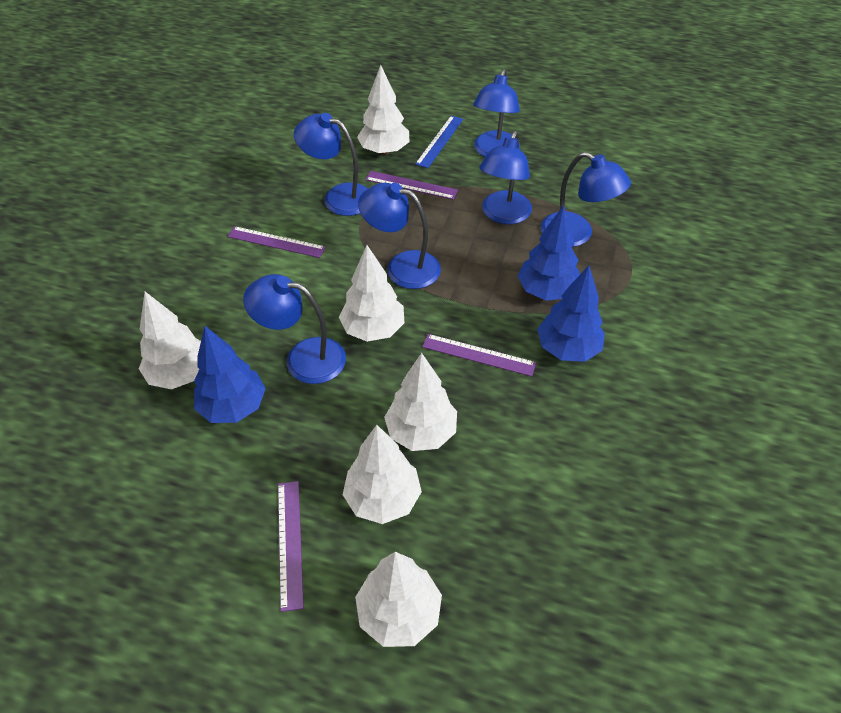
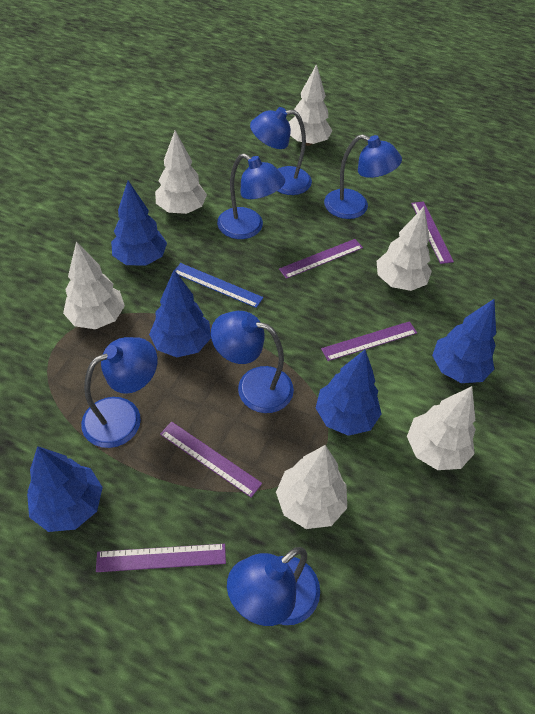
blue tree: [194,326,266,423] [518,205,580,301] [537,265,605,362] = 3 -> [27,446,103,532] [111,181,167,266] [149,270,211,357] [316,350,381,436] [432,299,496,383] = 5
purple ruler: [227,226,326,258] [278,481,304,612] [365,171,458,200] [422,334,536,377] = 4 -> [96,544,226,572] [160,421,262,498] [279,239,363,279] [321,321,417,361] [411,202,454,264] = 5

